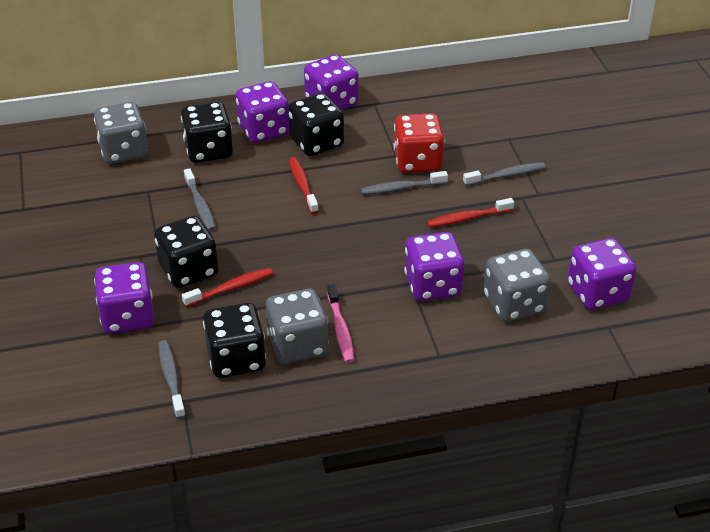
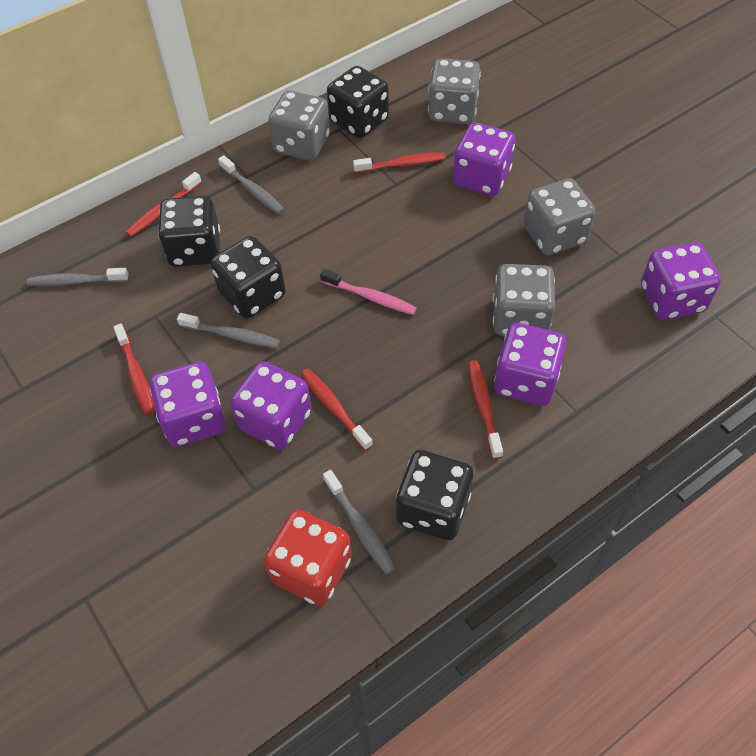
grey dice: [94,102,148,164] [266,289,329,364] [484,249,551,322] = 3 -> [268,90,330,161] [428,58,481,124] [493,264,555,336] [524,178,595,256] = 4
red toothbrush: [182,268,273,307] [289,157,319,214] [427,198,514,227] = 3 -> [113,324,155,415] [126,172,202,237] [301,368,373,451] [353,153,446,173] [468,360,503,459] = 5

